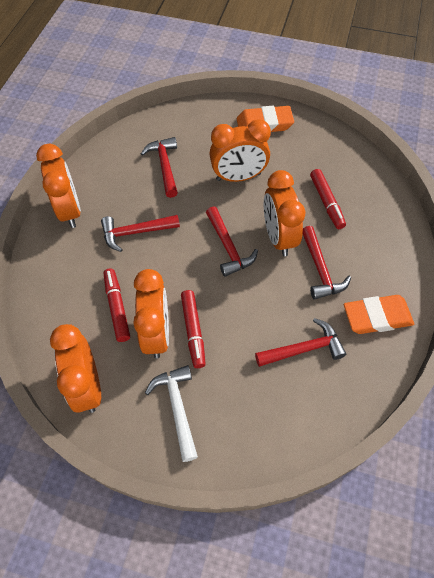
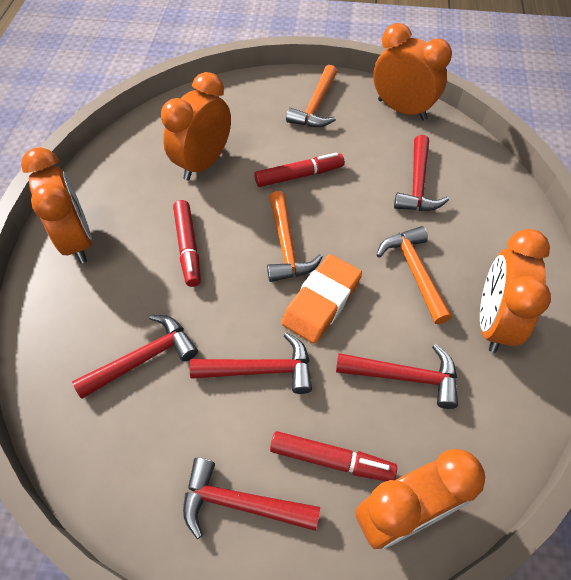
orange eraser: [237,106,294,132] [344,295,414,334] = 2 -> [281,254,362,344] = 1
orange hammer: none = 0 -> [267,191,323,282] [286,65,337,127] [377,226,452,324] = 3
white hammer: [145,365,198,462] = 1 -> none = 0

